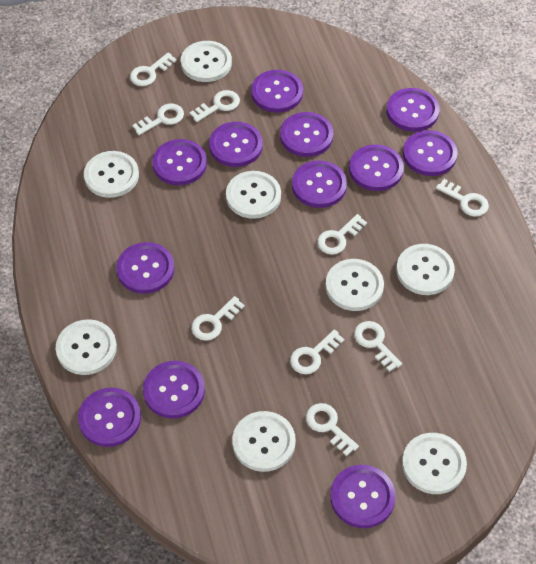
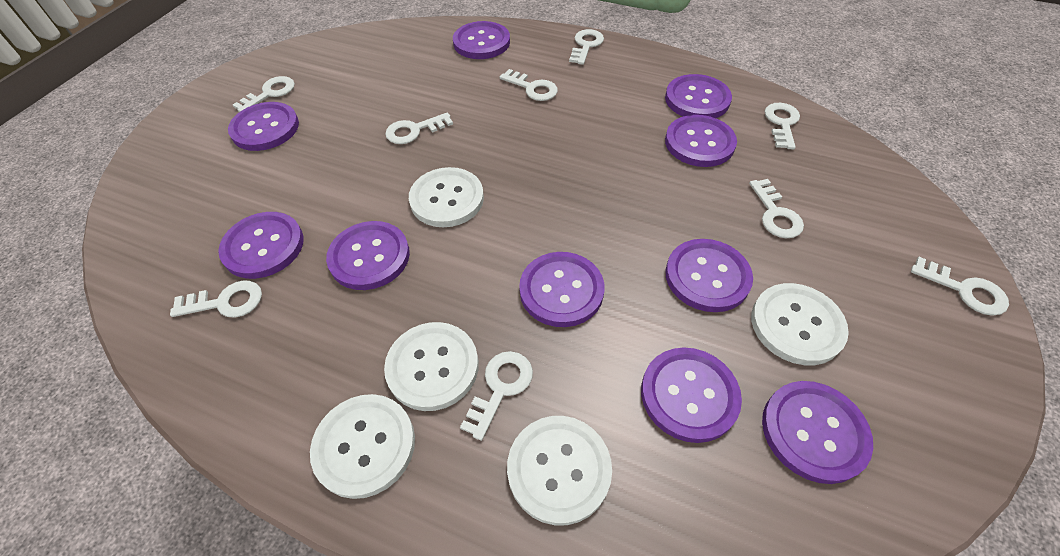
purple button: [78,388,141,447] [116,242,175,294] [143,361,205,419] [152,139,207,185] [209,122,263,167] [251,70,303,113] [280,112,333,157] [292,161,347,208] [330,465,396,528] [349,144,404,191] [386,88,440,132] [403,130,458,176] = 12 -> [218,212,304,279] [228,102,299,151] [326,221,410,290] [453,21,510,59] [519,252,604,327] [641,347,742,443] [665,74,732,118] [665,115,737,167] [666,239,753,312] [762,381,873,484] = 10
white button: [56,319,117,375] [84,151,139,198] [181,41,232,82] [226,171,281,219] [232,411,296,472] [325,259,384,311] [396,244,455,295] [402,433,467,494] = 8 -> [310,394,415,499] [384,322,479,411] [409,167,484,227] [507,416,612,525] [751,283,849,365] = 5

